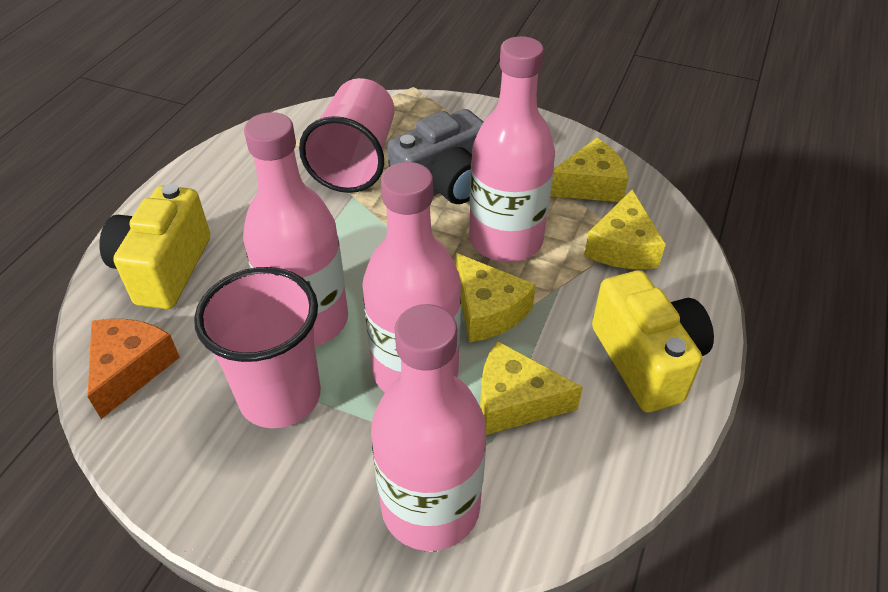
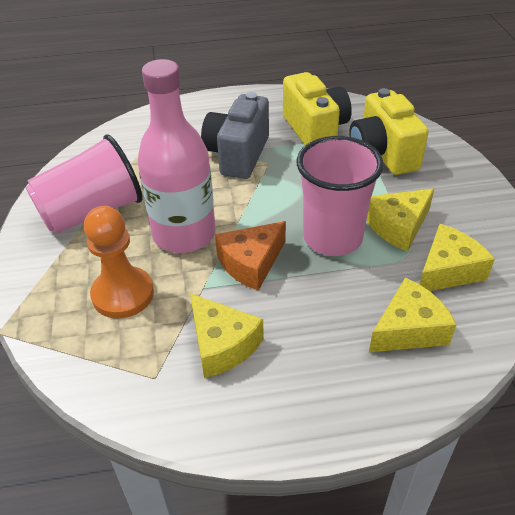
orange pawn: none = 0 -> [84,206,154,318] = 1
pink bottle: [243,112,348,346] [362,162,461,392] [371,304,486,551] [469,36,555,262] = 4 -> [137,59,216,253] = 1

